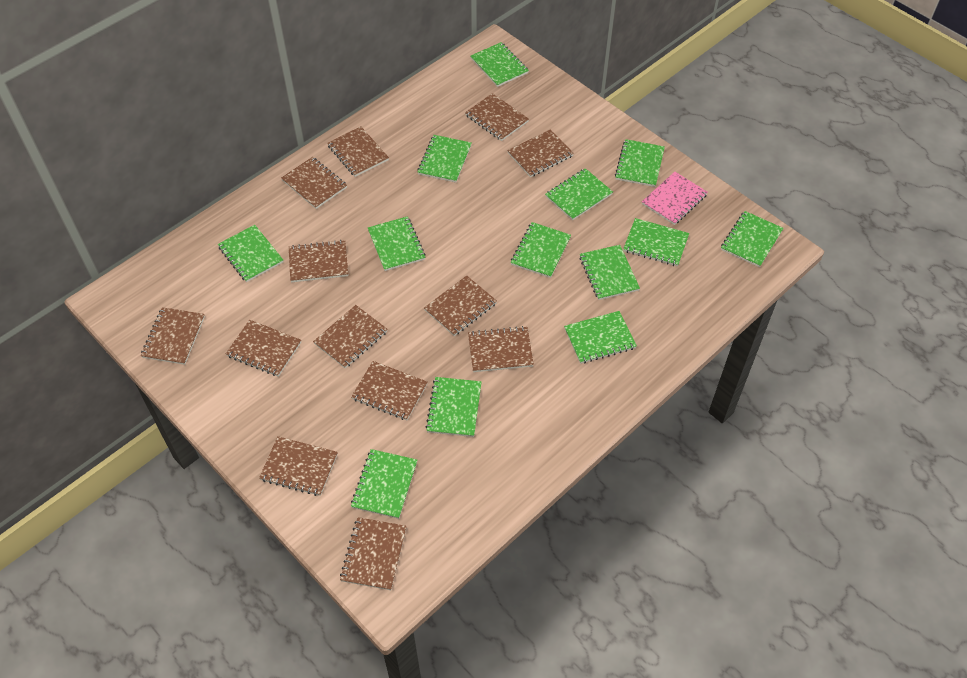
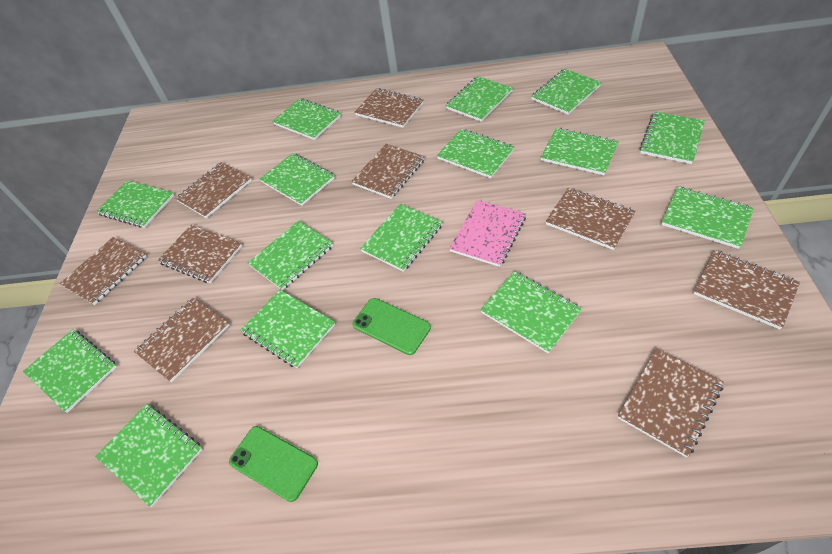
brown notebook: [141,307,205,365] [226,320,301,377] [259,436,338,496] [281,157,347,209] [289,240,348,282] [313,305,387,368] [327,127,389,177] [340,517,407,590] [351,361,428,420] [424,275,497,336] [465,93,529,141] [468,326,534,372] [507,129,574,177] = 13 -> [60,237,147,305] [134,298,230,382] [157,225,242,283] [175,162,252,218] [351,144,425,199] [355,88,423,128] [546,188,636,250] [618,348,724,457] [694,250,800,329] = 9
green notebook: [218,225,283,282] [351,449,417,519] [368,216,426,271] [417,135,472,183] [425,377,482,437] [471,42,529,87] [511,222,571,278] [545,168,613,220] [564,311,637,364] [579,245,640,300] [615,139,665,187] [623,218,689,267] [721,211,784,267] = 13 -> [23,329,117,413] [95,404,203,507] [96,181,174,228] [241,290,335,368] [247,221,333,291] [260,153,335,206] [272,98,341,140] [360,204,442,272] [437,129,515,178] [445,76,513,122] [480,271,582,353] [531,69,602,115] [540,128,619,175] [640,111,705,164] [661,186,754,249] = 15
green phone: none = 0 -> [229,426,318,502] [352,298,431,355] = 2

